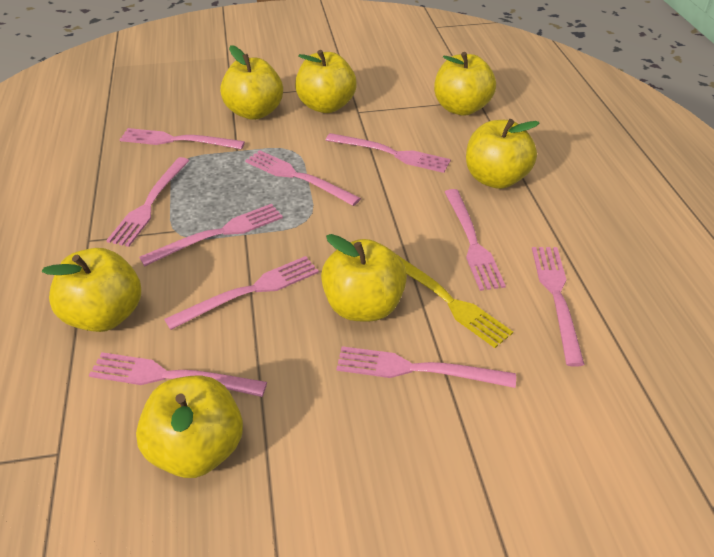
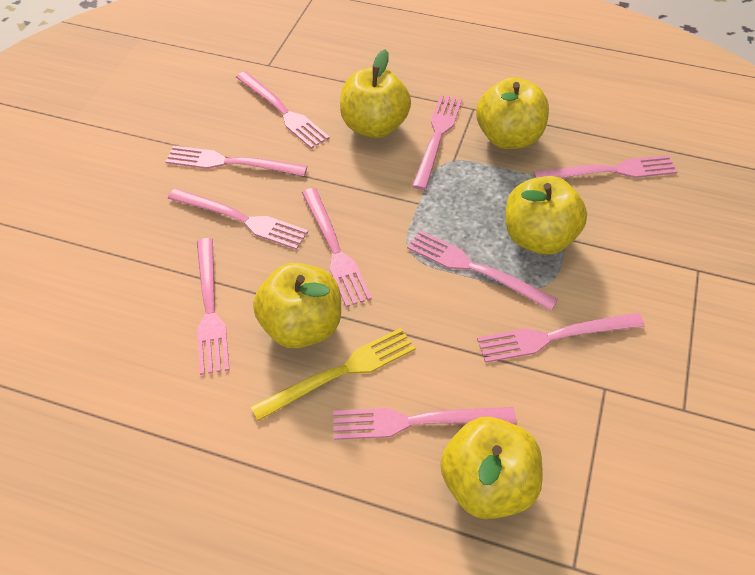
yellow apple: [42,248,141,332] [136,375,243,478] [220,45,283,120] [295,50,357,113] [321,234,407,321] [434,52,496,116] [466,119,539,189] = 7 -> [253,263,341,348] [340,49,411,138] [440,417,543,519] [476,77,549,149] [506,176,587,255] = 5

